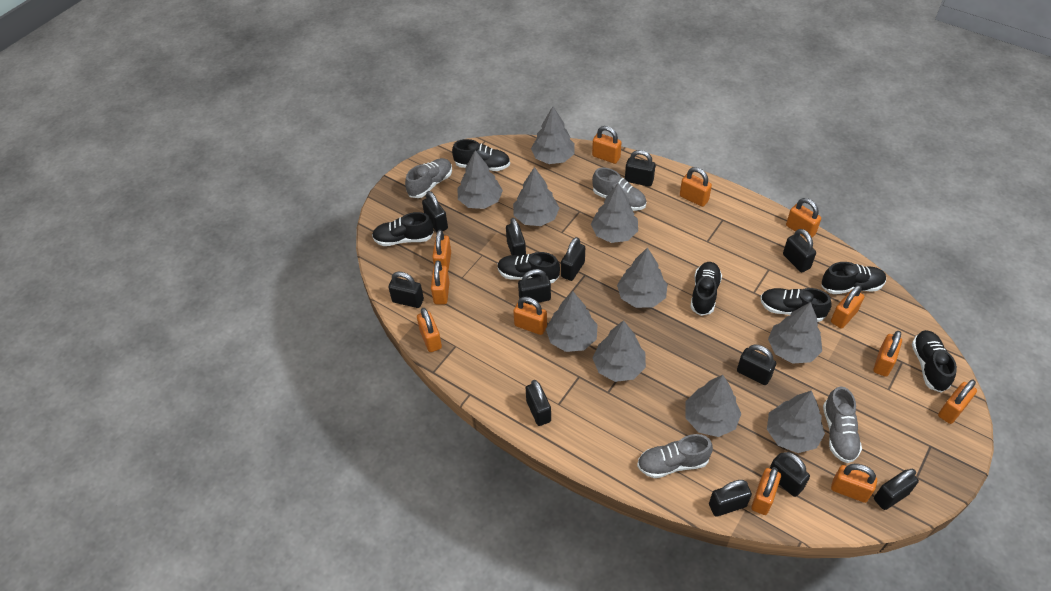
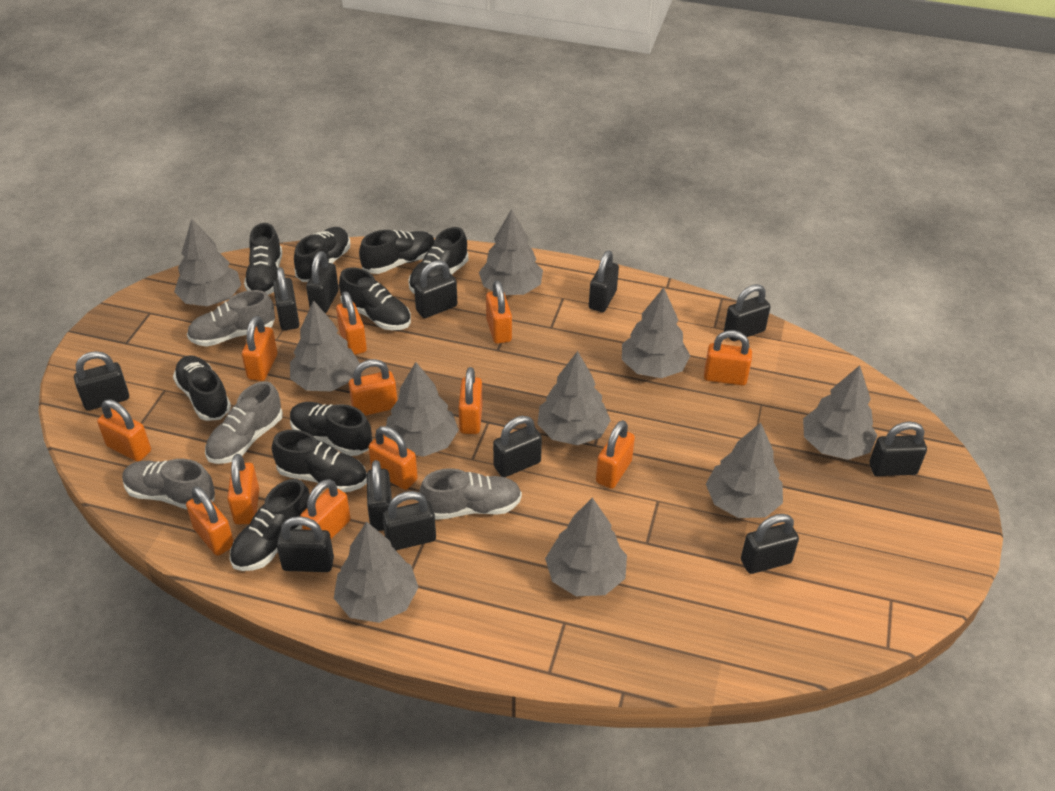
black shoe: [372,212,434,246] [452,139,510,171] [498,252,560,283] [690,262,722,316] [760,288,832,322] [821,262,886,294] [912,330,957,392] = 7 -> [173,355,231,421] [230,479,310,571] [244,223,282,295] [272,430,367,492] [290,402,372,456] [294,227,350,282] [339,267,411,330] [359,230,435,274] [408,227,468,294] = 9

